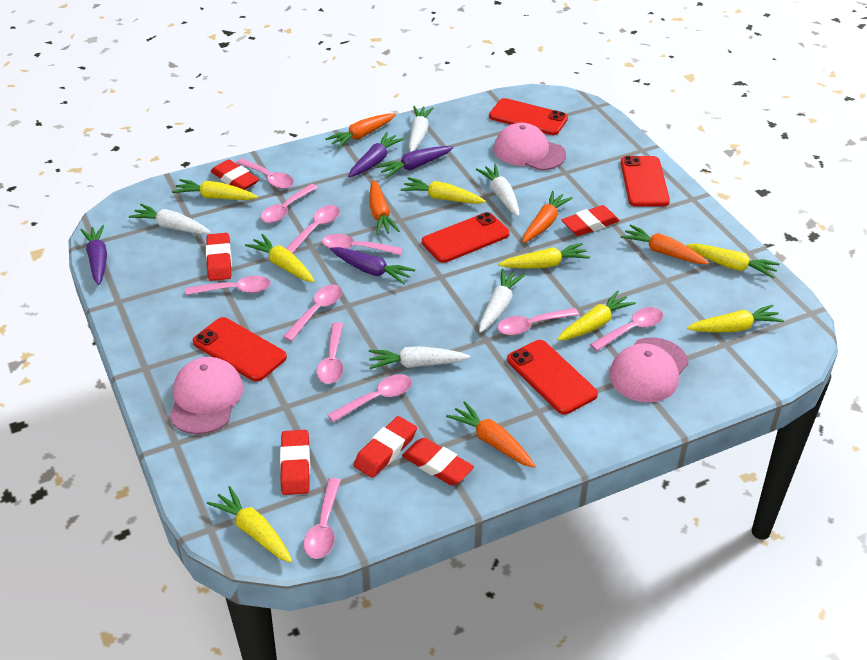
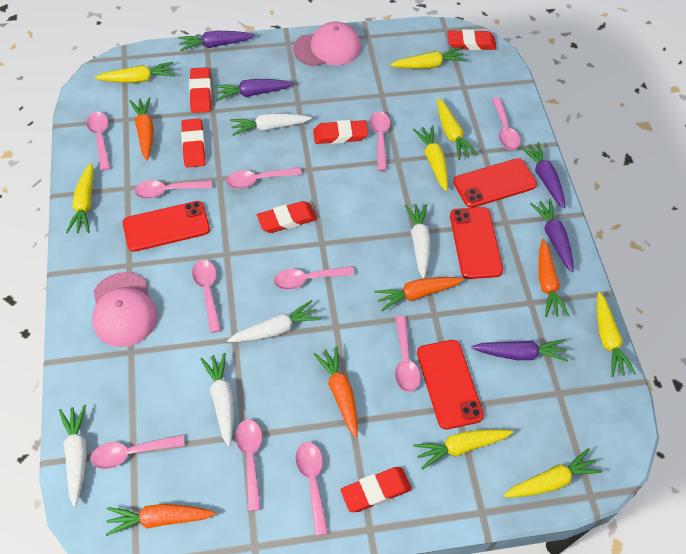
pink cap: [169,357,243,434] [494,123,566,170] [609,337,689,402] = 3 -> [92,272,157,347] [293,22,361,66] = 2
purple carrot: [80,225,107,285] [330,247,415,284] [348,132,404,177] [376,146,454,178] = 4 -> [178,31,255,51] [214,79,294,101] [471,339,568,362] [520,142,565,208] [530,199,574,272] = 5
red phone: [193,317,287,382] [422,212,510,263] [489,98,568,135] [507,340,598,414] [620,156,670,207] = 5 -> [123,201,210,252] [417,340,484,430] [450,207,503,279] [453,158,537,208] = 4

